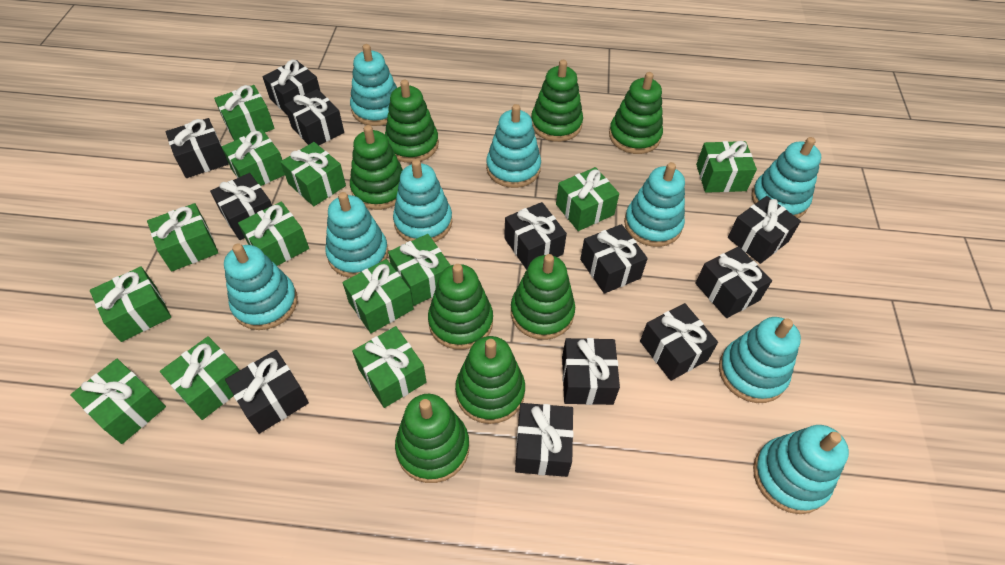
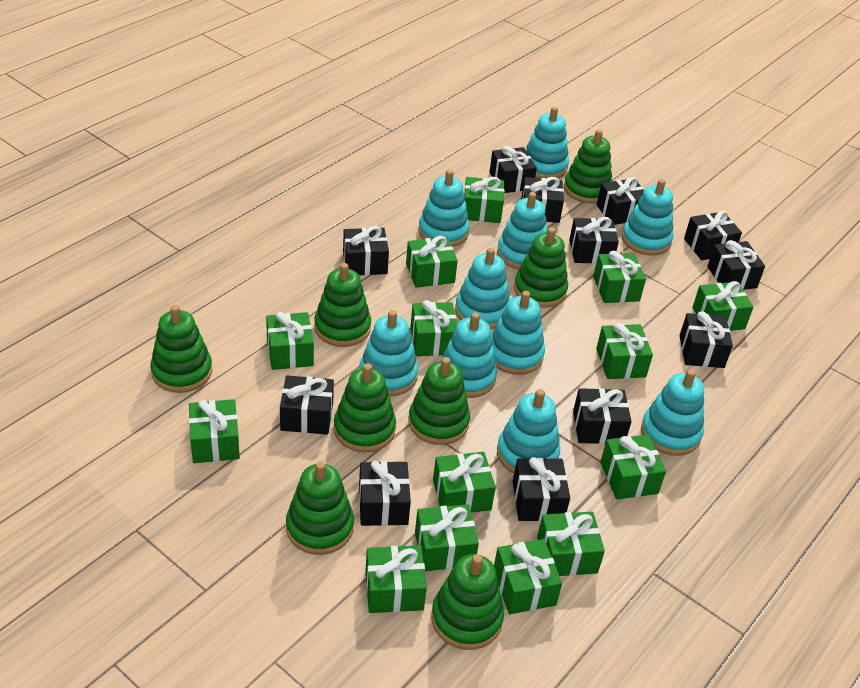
green gift: [70,359,166,444] [90,266,171,342] [147,203,218,271] [160,336,240,420] [214,85,275,141] [222,129,285,186] [238,201,309,266] [281,142,346,206] [343,259,414,333] [352,326,426,408] [388,234,451,306] [556,167,619,231] [696,141,757,193] = 13 -> [189,399,240,463] [266,312,314,370] [365,545,427,613] [406,236,458,288] [411,300,457,356] [415,504,479,571] [433,452,496,513] [464,177,505,223] [494,539,562,614] [537,512,605,576] [593,251,646,303] [596,323,653,379] [600,434,666,499] [692,281,753,331] = 14
turquoise stacking toy: [224,244,298,330] [325,192,388,278] [350,44,397,126] [393,159,452,242] [486,104,541,188] [624,162,685,247] [719,317,801,403] [751,137,821,218] [753,425,849,514] = 9 -> [359,310,418,396] [418,169,470,247] [440,312,497,398] [455,248,510,329] [491,291,545,375] [497,192,547,270] [497,389,560,473] [525,107,569,179] [622,179,673,255] [641,369,704,456] = 10

